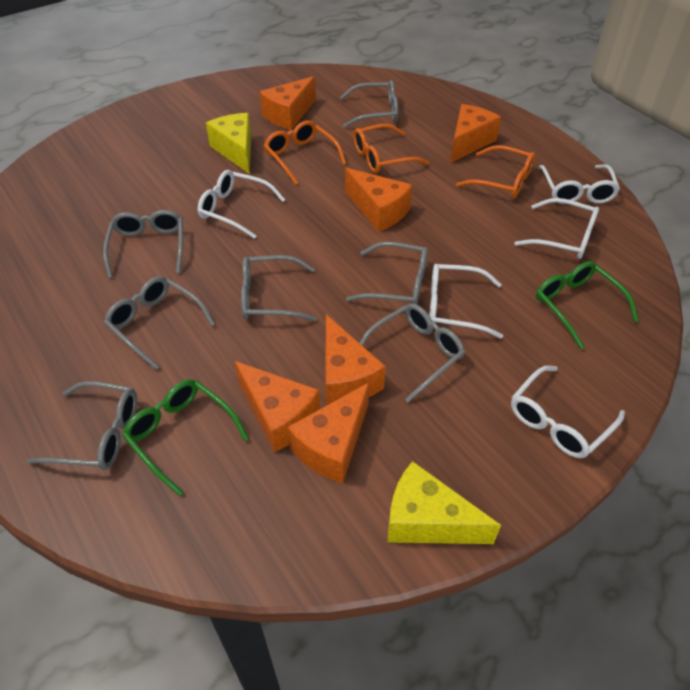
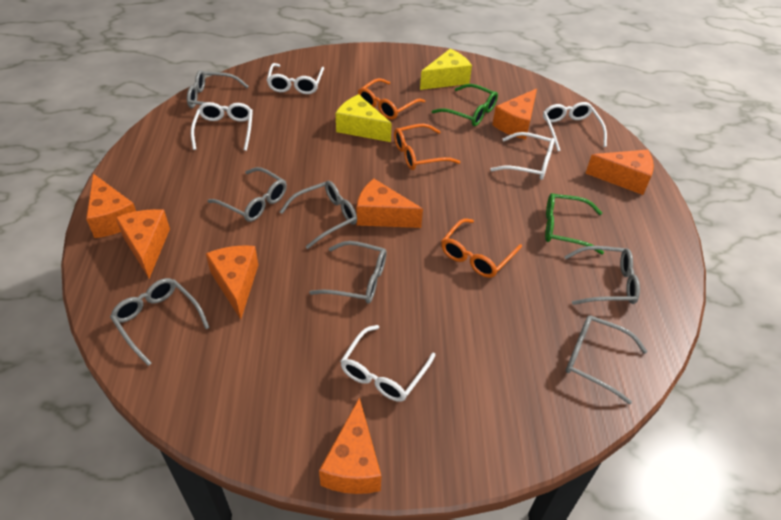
orange cheese: [234,361,320,452] [260,76,316,130] [288,382,370,483] [325,315,386,406] [345,168,412,232] [451,104,501,162] = 6 -> [86,174,136,238] [116,209,170,279] [206,245,258,319] [319,397,381,494] [357,179,423,228] [492,89,537,139] [586,150,654,195] = 7

